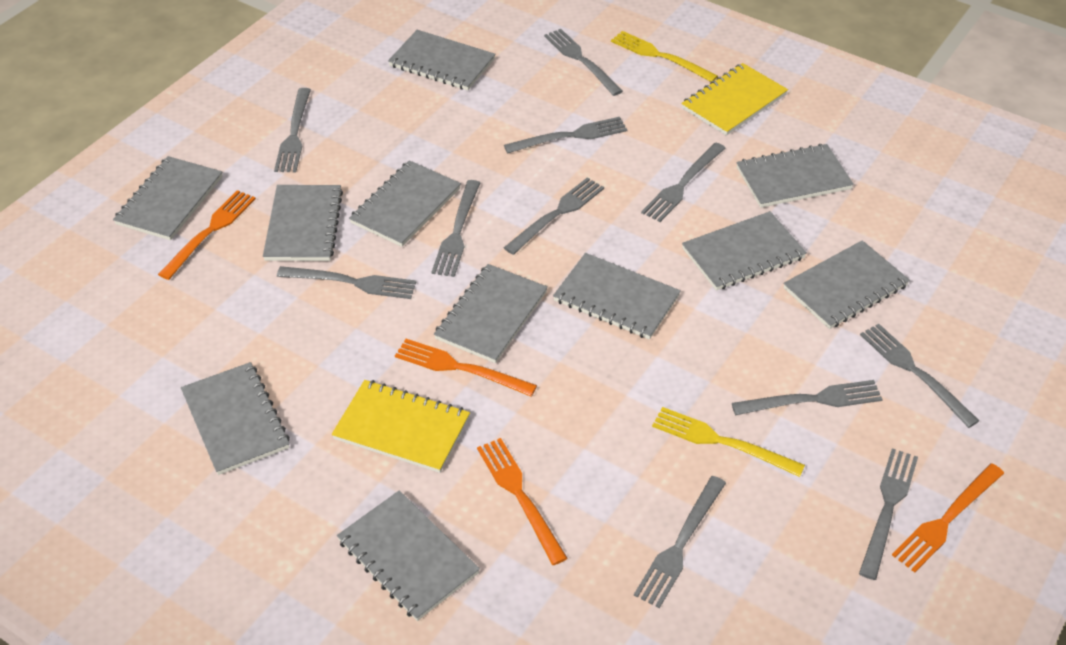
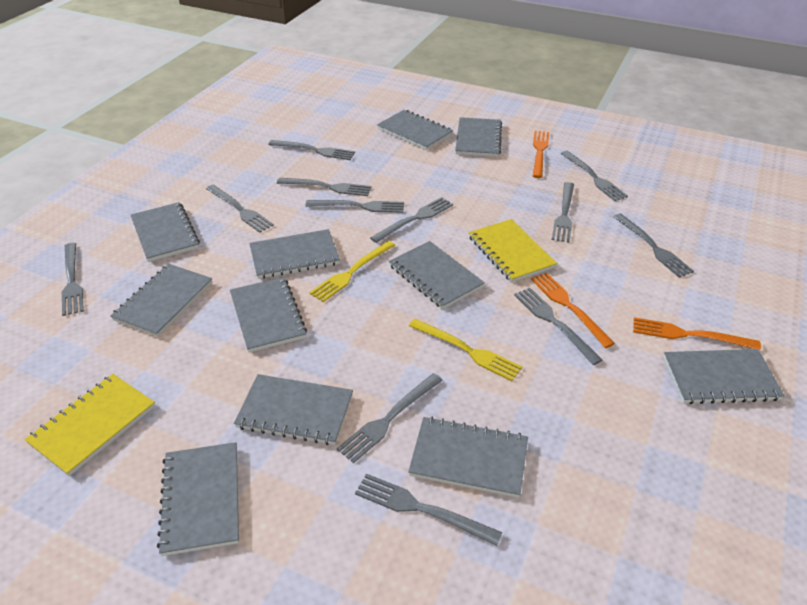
grey fork: [274,88,311,172] [277,266,416,299] [431,180,480,277] [504,117,628,153] [504,177,604,255] [544,29,623,96] [634,476,726,608] [641,143,726,222] [732,380,883,415] [859,448,918,580] [860,324,979,428] = 11 -> [62,243,84,316] [206,185,274,233] [268,140,355,160] [277,178,371,196] [305,200,404,213] [337,373,443,463] [355,473,502,546] [370,197,453,243] [514,287,602,365] [552,182,574,242] [561,151,628,201] [614,214,694,278] = 12
orange fork: [158,190,256,280] [395,339,537,397] [477,438,568,565] [892,463,1004,573] = 4 -> [531,273,615,348] [533,131,549,178] [633,317,761,350] = 3

